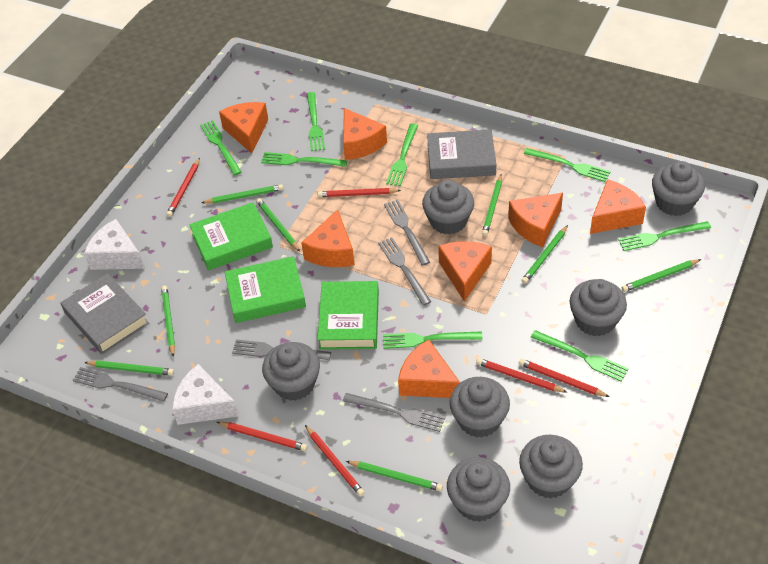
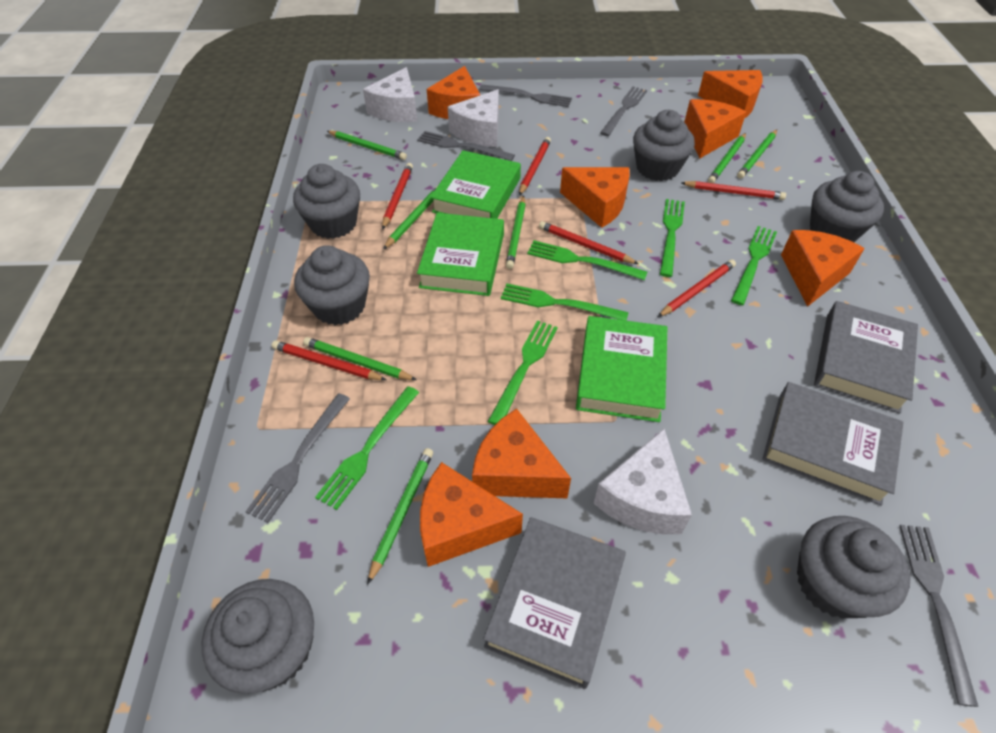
green fork: [200,120,242,176] [261,152,347,167] [307,92,325,151] [383,331,483,349] [386,123,418,186] [524,148,611,182] [531,330,629,382] [618,221,711,251] = 8 -> [315,386,419,510] [488,320,558,425] [501,284,629,321] [527,240,647,280] [660,199,685,277] [731,226,777,305] = 6
green pencil: [84,360,174,376] [161,286,175,357] [202,184,283,204] [256,198,300,252] [346,461,443,492] [482,174,502,236] [521,225,568,284] [622,259,701,292] = 8 -> [303,337,417,380] [327,131,407,160] [367,448,433,585] [383,186,438,249] [506,196,526,269] [708,133,746,183] [737,130,777,179] = 7
grey book: [60,273,149,354] [427,129,496,179] = 2 -> [483,517,626,689] [762,382,904,506] [814,301,918,413] = 3
grey cupcake: [262,342,320,401] [422,180,474,235] [447,457,510,522] [450,377,510,438] [519,435,583,499] [570,279,627,336] [652,161,705,216] = 7 -> [202,579,314,694] [293,164,360,239] [294,245,370,325] [633,110,695,181] [797,516,911,618] [810,171,884,242] = 6
white cheese: [84,219,145,270] [172,364,239,425] = 2 -> [363,67,417,122] [448,89,499,147] [594,429,692,534] = 3

